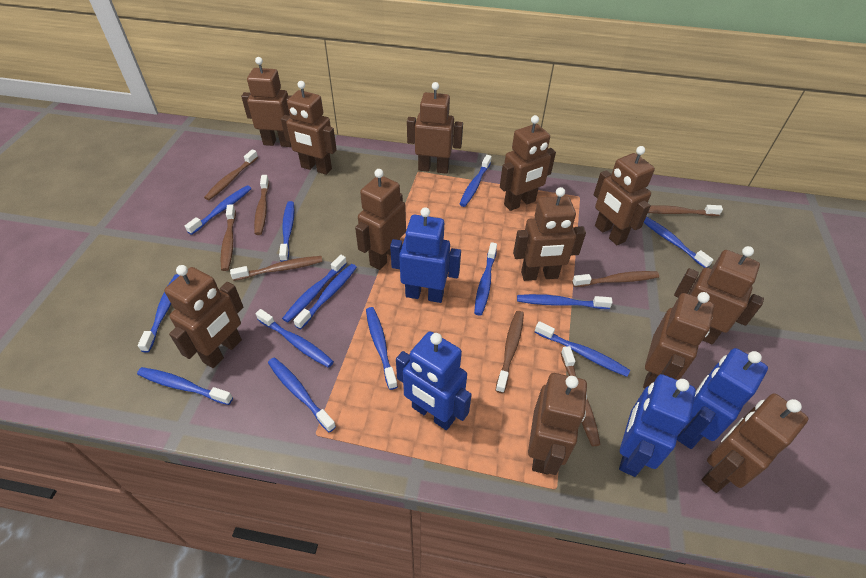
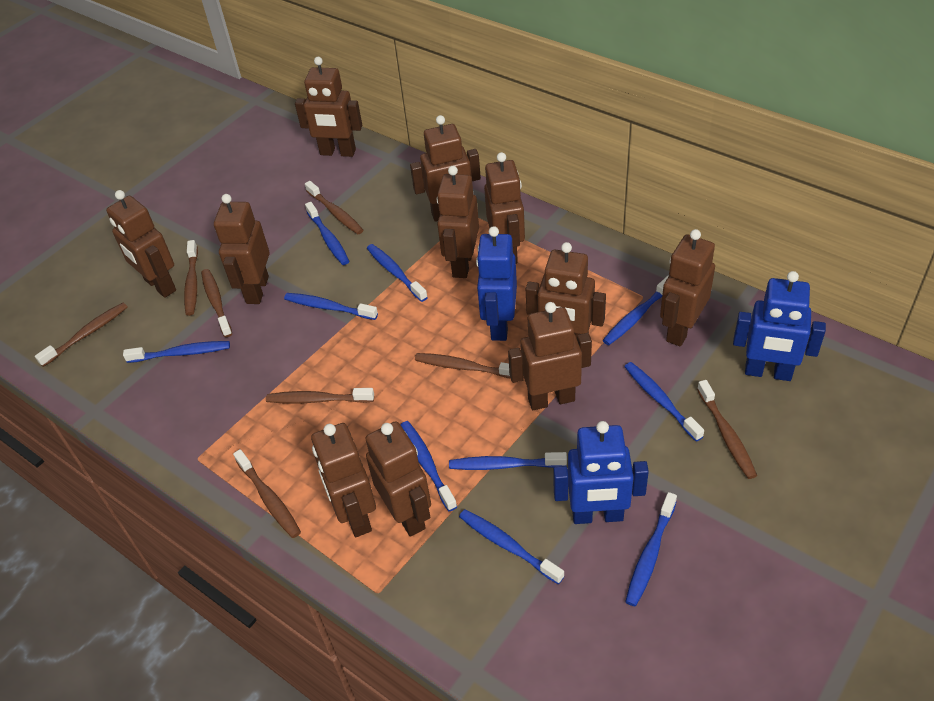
blue robot: [390,207,461,303] [396,331,472,430] [619,374,696,477] [677,348,768,449] = 4 -> [476,226,517,341] [553,421,649,524] [733,271,826,381] = 3
blue toothbrush: [137,367,233,405] [138,274,180,353] [185,185,252,235] [256,309,334,368] [268,357,336,433] [279,201,295,262] [282,255,347,322] [293,264,357,329] [366,307,398,390] [459,155,492,207] [474,242,497,316] [517,294,613,309] [535,321,630,377] [644,217,714,268] = 14 -> [123,341,230,363] [284,293,378,320] [305,202,349,265] [367,244,428,302] [400,421,457,511] [449,452,567,470] [459,509,564,584] [603,276,669,345] [624,362,704,442] [625,492,677,606] = 10
brown robot: [164,265,243,368] [241,57,291,147] [281,81,337,175] [355,169,406,270] [407,82,463,174] [500,115,556,211] [513,187,586,281] [528,373,587,475] [594,146,655,245] [643,292,714,389] [674,246,764,344] [702,393,808,493] = 12 -> [106,190,176,298] [214,194,270,304] [295,57,362,157] [311,423,376,537] [366,421,431,537] [410,115,481,222] [437,166,479,278] [484,152,525,264] [508,302,592,410] [526,242,606,339] [660,229,715,346] = 11

